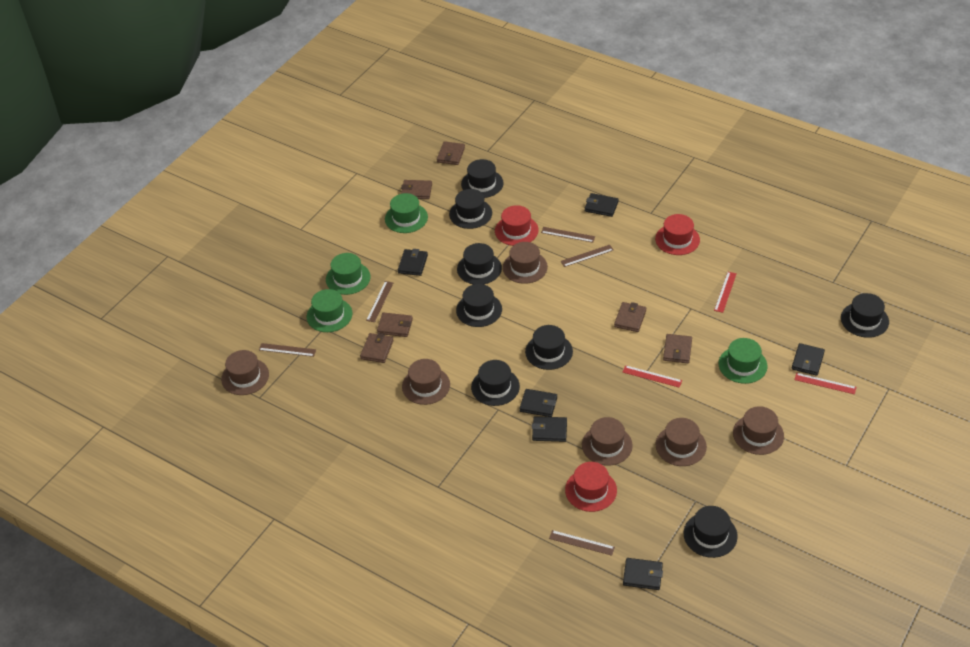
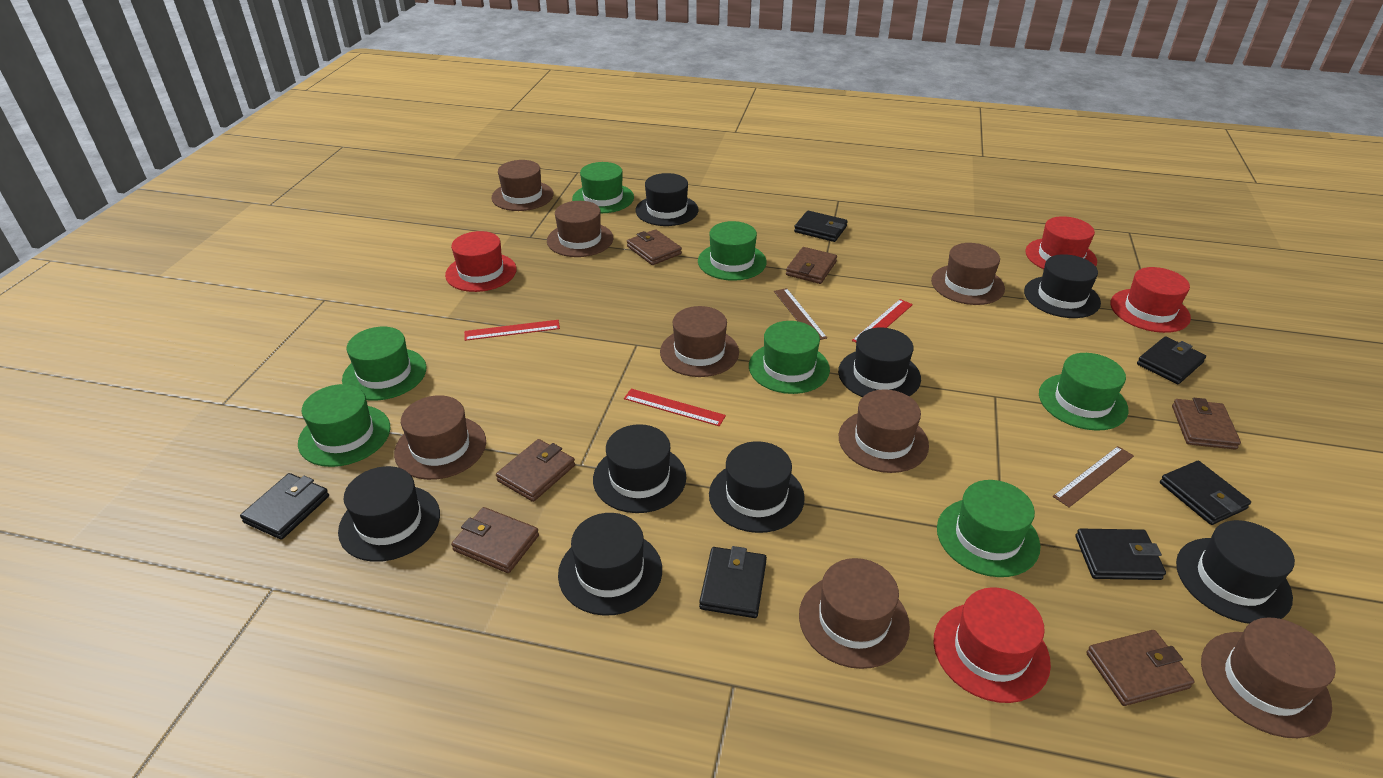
brown hat: [221,350,269,395] [402,359,450,405] [503,242,548,284] [582,417,633,466] [656,418,707,466] [733,406,784,455] = 6 -> [394,395,486,480] [491,160,554,211] [547,201,613,257] [660,306,739,377] [799,558,910,669] [839,389,929,473] [931,243,1005,305] [1201,617,1336,738] = 8
brown ruler: [259,343,316,357] [366,281,393,322] [541,227,595,243] [549,530,615,556] [561,245,613,267] = 5 -> [774,288,827,340] [1053,446,1134,507] = 2
green hat: [307,289,352,332] [326,253,370,295] [385,193,428,233] [719,338,767,384] = 4 -> [298,384,390,467] [342,327,427,401] [572,162,634,213] [698,221,767,281] [749,321,830,394] [937,480,1040,577] [1039,353,1129,431] = 7
red hat: [495,205,539,246] [565,462,617,512] [655,214,700,255] = 3 -> [445,231,516,292] [934,587,1051,703] [1025,216,1097,269] [1110,267,1191,333] = 4

